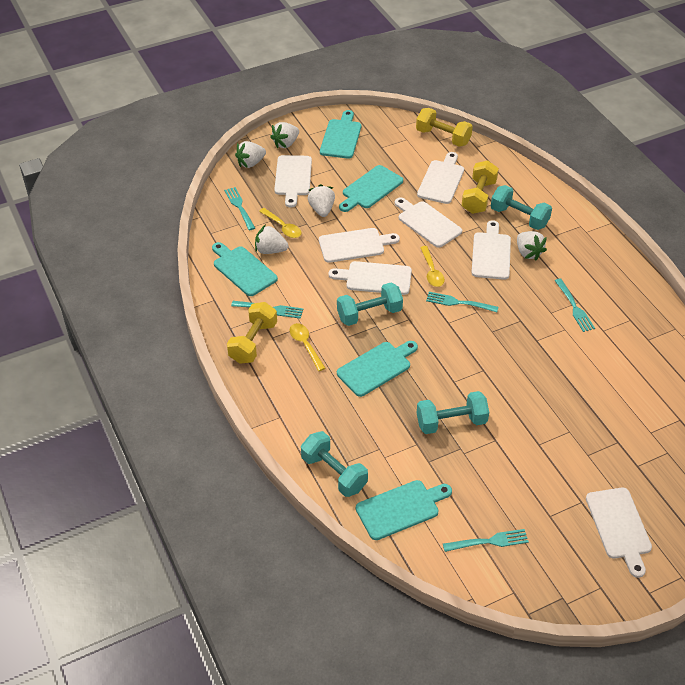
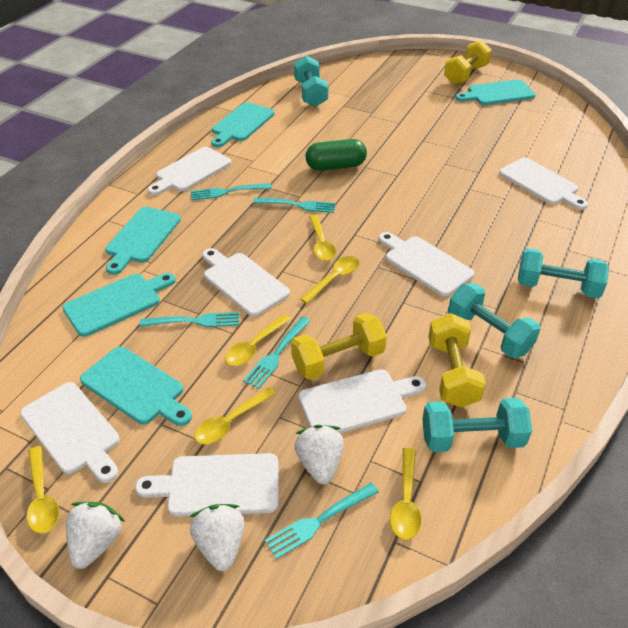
green capsule: none = 0 -> [306,139,367,171] = 1
white strawberry: [235,141,266,168] [255,224,289,254] [270,122,299,149] [308,184,335,217] [517,231,547,261] = 5 -> [66,502,125,569] [190,504,245,571] [294,425,344,484] = 3
yellow spoon: [259,208,302,238] [289,323,325,371] [420,246,445,287] = 3 -> [27,446,59,534] [194,387,276,445] [225,314,291,366] [300,256,360,304] [309,215,336,261] [390,447,422,540] = 6

